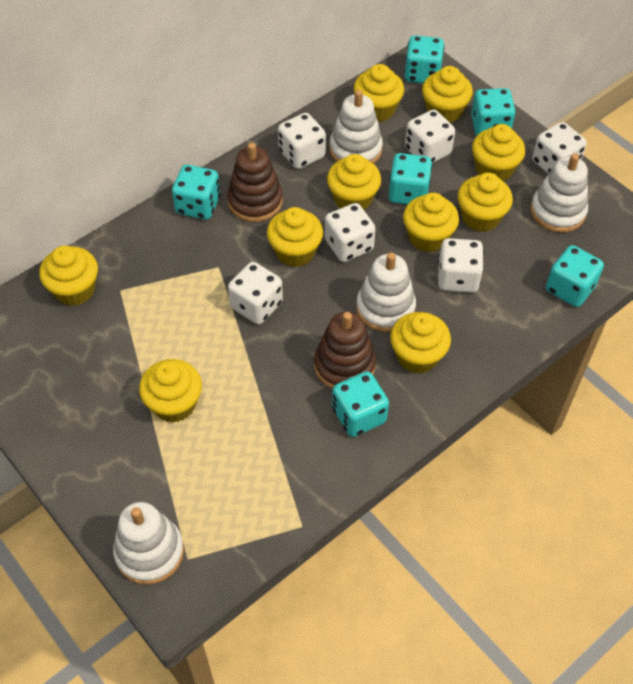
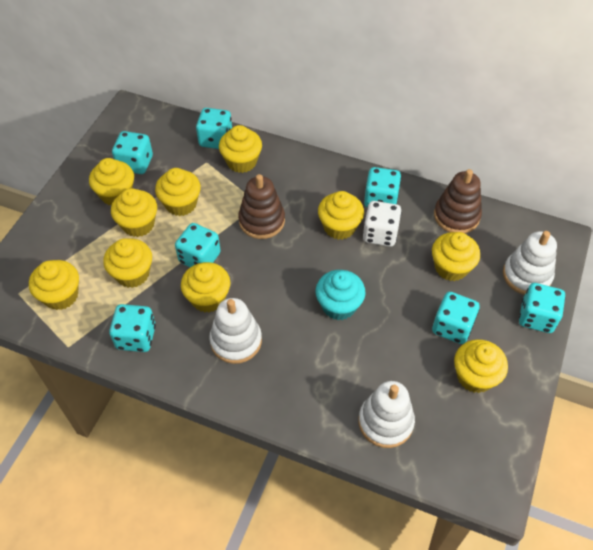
turquoise cupcake: none = 0 -> [315,270,366,320] = 1
turquoise dice: [172,165,220,220] [332,371,389,437] [389,153,432,205] [404,35,445,84] [471,88,516,136] [546,245,604,307] = 6 -> [109,304,156,352] [112,131,153,174] [175,223,221,267] [196,108,232,149] [364,167,401,207] [432,292,480,344] [519,283,565,333] = 7
white dice: [228,262,283,324] [278,113,326,169] [325,203,376,262] [405,110,455,163] [438,238,484,293] [532,122,587,174] = 6 -> [363,201,402,247] = 1
white stacking toy: [113,502,184,585] [329,90,383,164] [356,252,416,332] [531,153,588,233] = 4 -> [209,298,262,364] [359,381,415,448] [503,231,557,295] = 3

